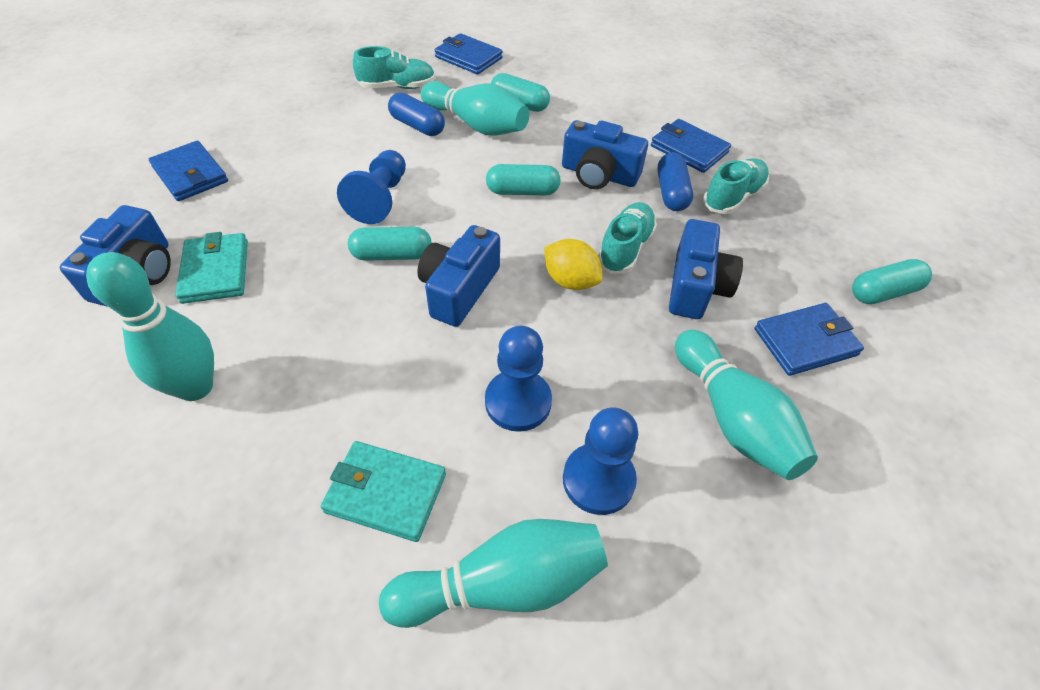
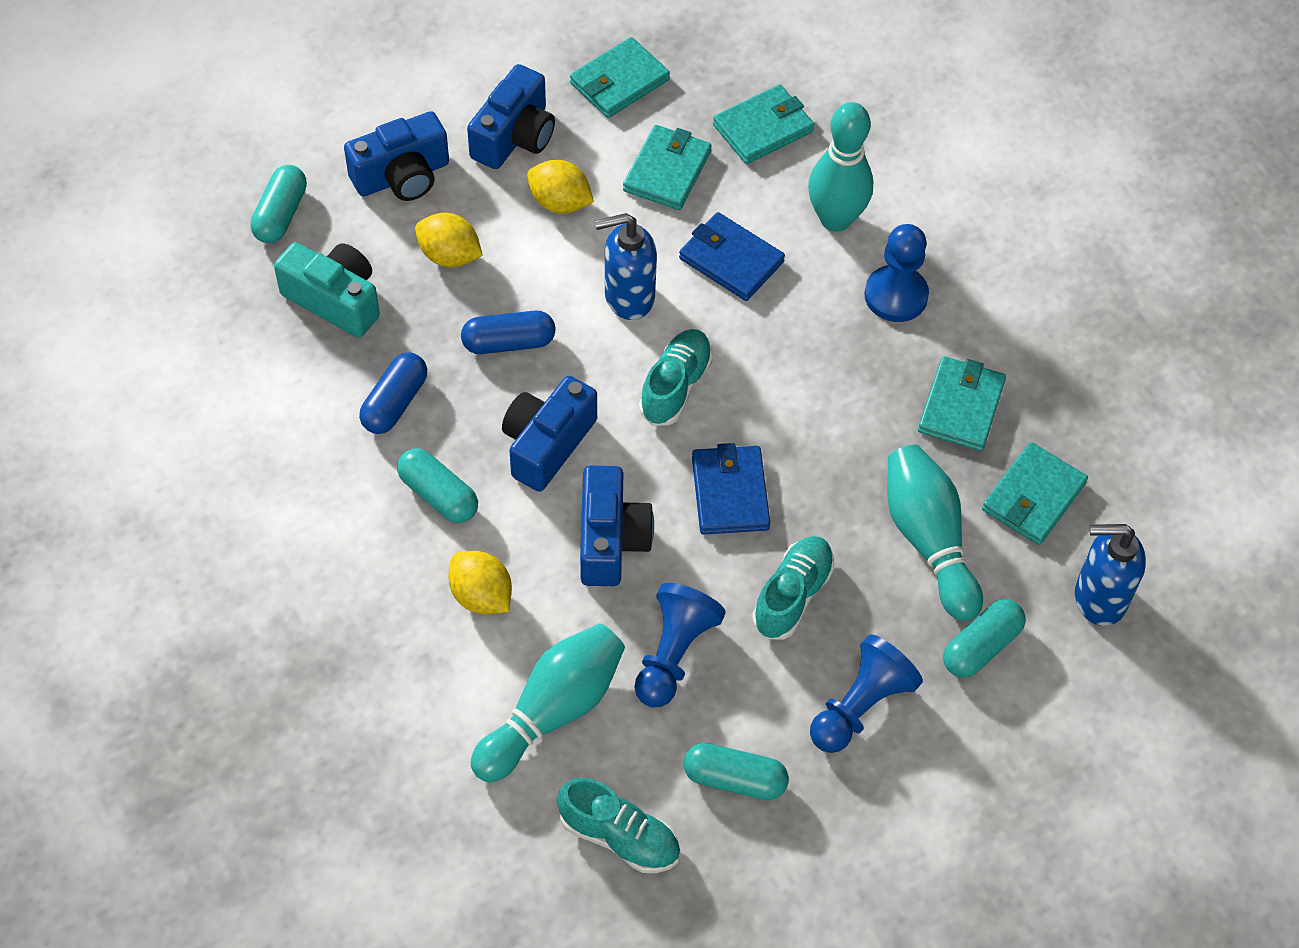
blue soap dispenser: none = 0 -> [595,213,657,320] [1075,524,1146,626] = 2
blue wallet: [149,141,228,201] [435,33,503,74] [651,119,731,173] [755,303,864,376] = 4 -> [679,212,785,301] [692,443,770,535] = 2
turquoise bowling pin: [86,252,214,401] [379,519,608,628] [421,81,529,136] [675,330,818,480] = 4 -> [471,623,625,782] [808,102,873,231] [887,445,983,621] = 3
turquoise camera: none = 0 -> [274,242,380,338] = 1
turquoise wallet: [175,232,248,304] [320,441,446,542] = 2 -> [570,37,670,118] [623,125,712,210] [713,85,814,164] [918,356,1006,451] [982,442,1088,545] = 5
yellow lemon: [544,239,603,290] = 1 -> [415,213,483,267] [448,551,512,614] [527,160,594,214] = 3

